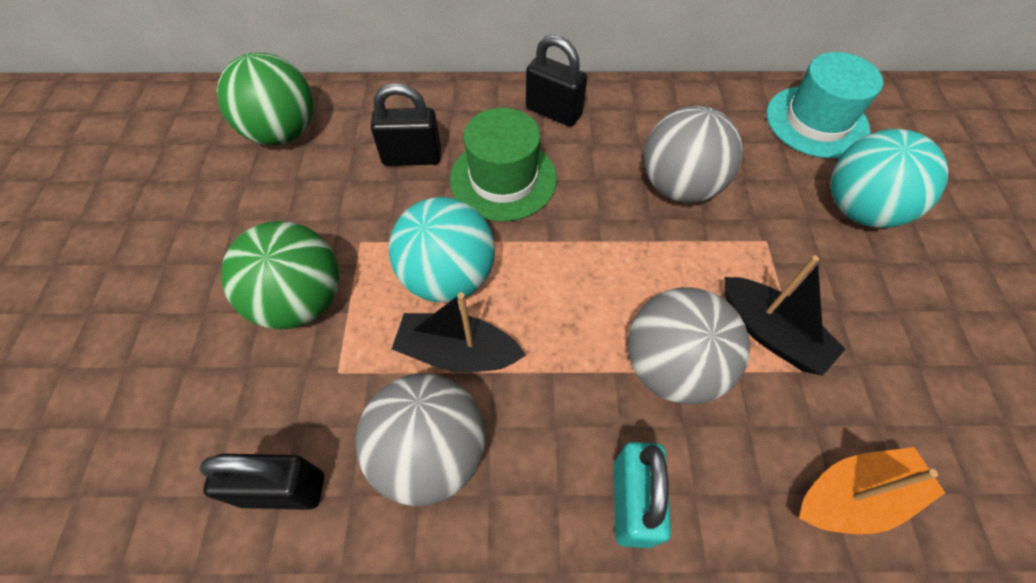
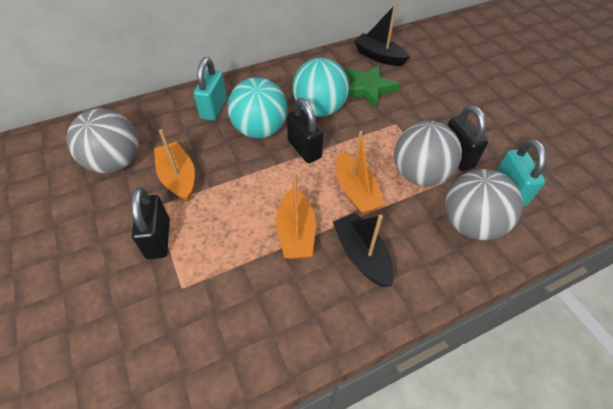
green ball: [217,52,313,145] [221,221,339,330] = 2 -> none = 0
green hat: [450,108,557,221] = 1 -> none = 0
green star: none = 0 -> [346,65,400,108] = 1
orange boat: [798,447,945,534] = 1 -> [154,129,195,202] [276,172,316,259] [336,131,385,215] = 3
turquoise hat: [767,52,883,158] = 1 -> none = 0
turquoise padlock: [614,442,671,548] = 1 -> [193,57,227,121] [496,139,547,206] = 2

